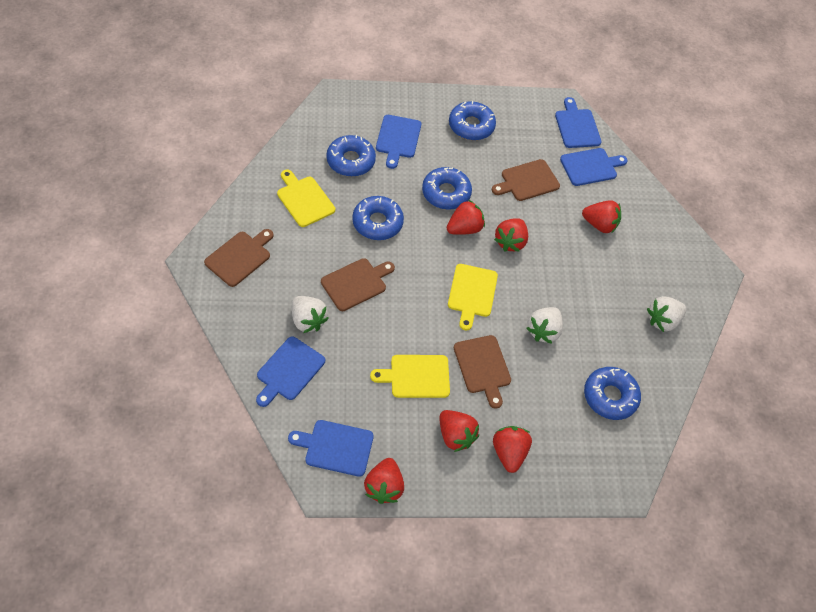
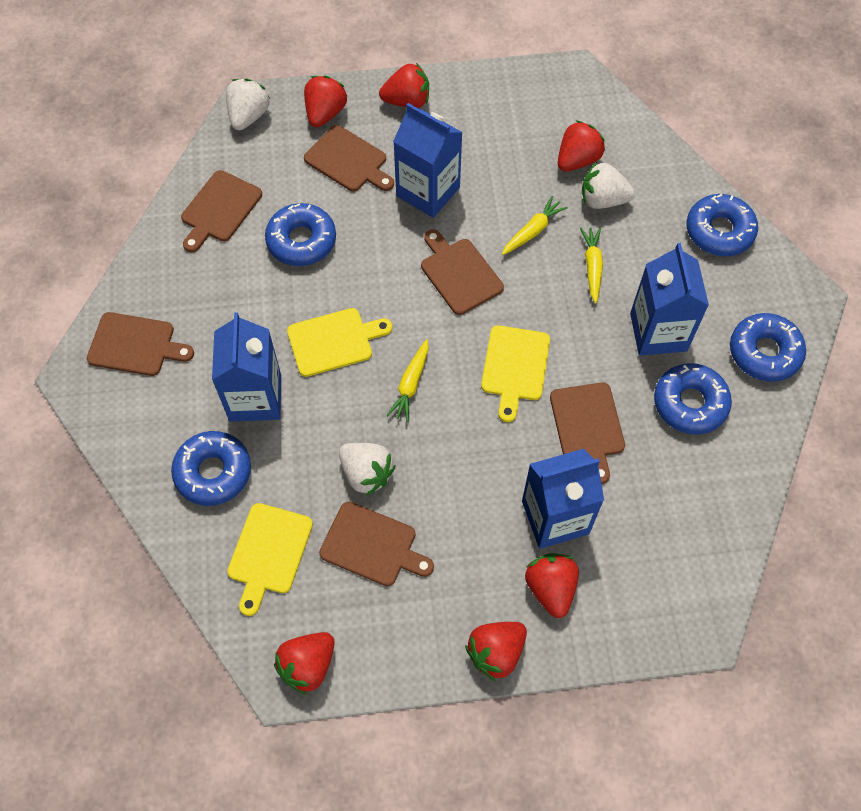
blue carton: none = 0 -> [212,312,281,422] [393,103,463,218] [522,449,604,549] [630,243,709,356] = 4
blue cutting board: [256,336,325,407] [288,420,374,477] [376,115,421,169] [555,97,601,148] [560,148,628,186] = 5 -> none = 0
brown cutting board: [204,229,274,287] [321,258,395,311] [454,335,511,409] [492,159,560,201] = 4 -> [87,312,194,376] [181,170,262,252] [304,125,394,192] [319,502,434,586] [421,229,504,315] [550,382,625,484] = 6
yellow carrot: none = 0 -> [387,339,428,422] [502,196,568,255] [580,227,603,304] = 3

